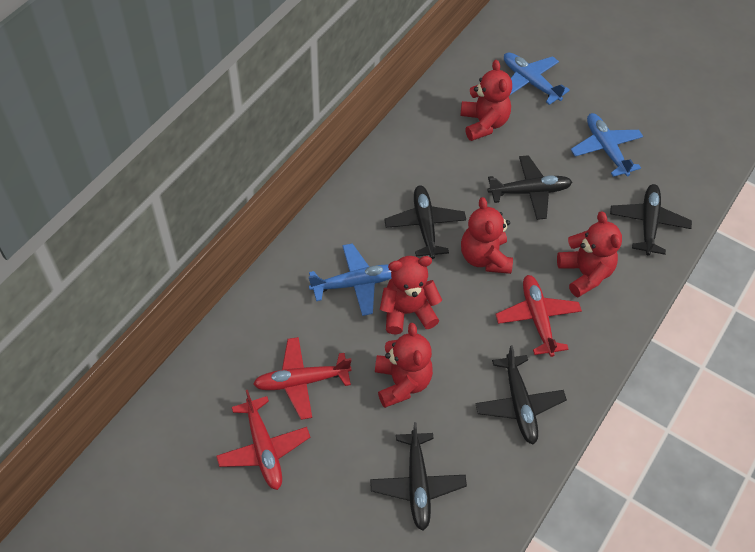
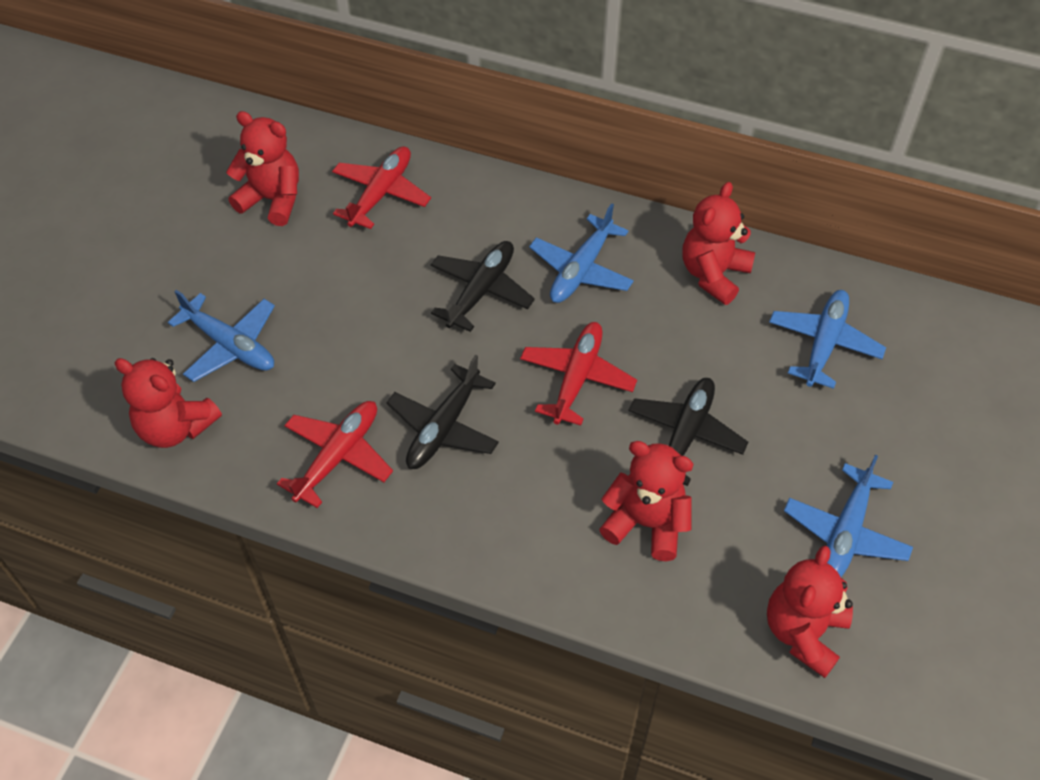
black plane: [370,422,467,531] [384,186,466,259] [476,345,567,445] [487,155,572,220] [610,184,692,256] = 5 -> [387,355,499,469] [431,241,535,332] [628,378,748,486] = 3
blue plane: [308,243,391,316] [504,53,570,105] [571,113,643,177] = 3 -> [168,290,275,382] [529,203,634,303] [769,290,886,389] [784,455,913,577] = 4

